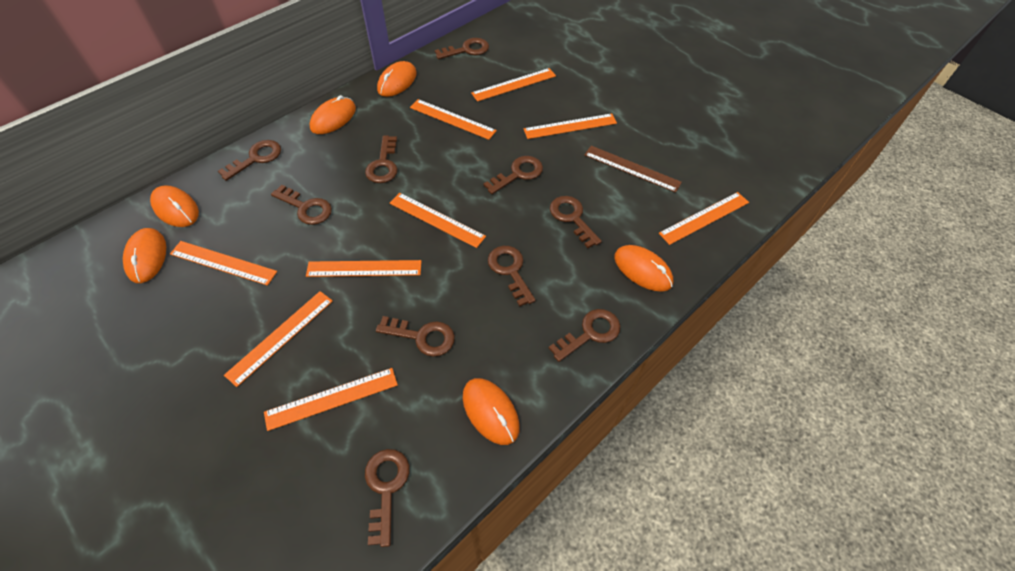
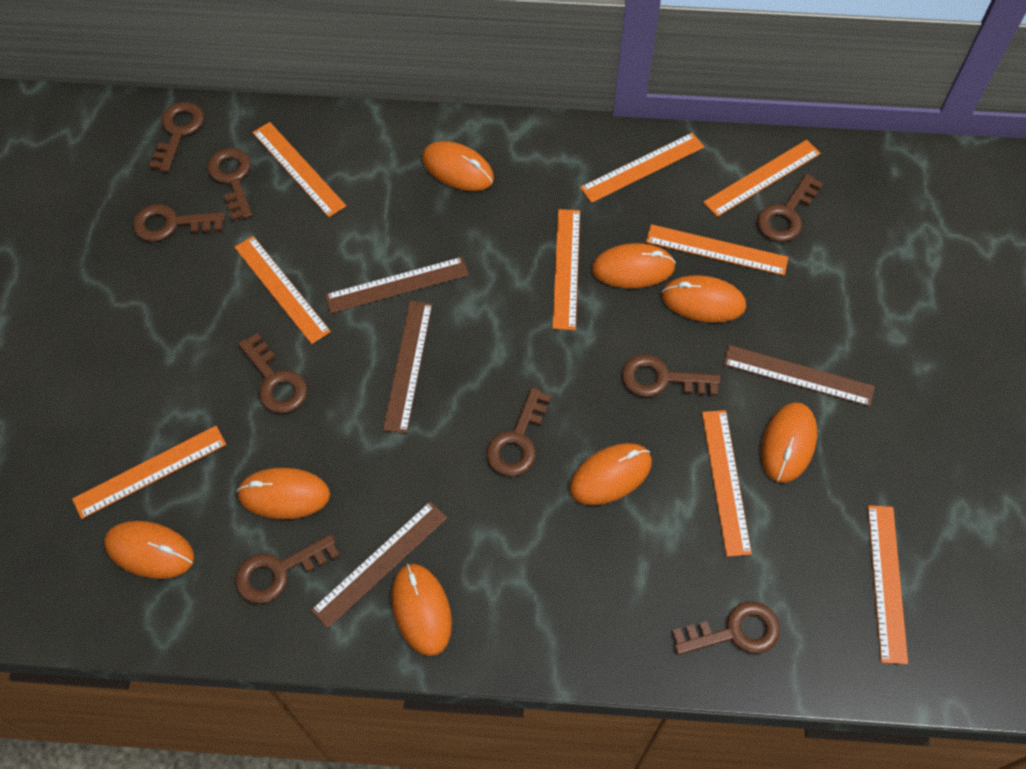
brown key: [218,140,281,181] [271,185,332,225] [365,135,398,183] [365,449,410,547] [376,316,455,357] [435,38,489,59] [484,156,543,194] [488,246,536,306] [549,309,621,362] [550,196,602,248] = 10 -> [133,204,225,242] [149,102,204,172] [207,148,252,221] [235,534,340,604] [238,333,307,413] [487,387,552,476] [622,355,720,397] [672,601,780,655] [757,174,823,242] = 9
brown ruler: [584,146,682,193] = 1 -> [311,501,447,629] [325,257,469,313] [383,301,433,434] [723,345,875,407] = 4
orange mouse: [123,228,166,283] [150,185,199,227] [309,95,356,134] [377,61,417,97] [463,378,520,445] [614,245,673,292] = 6 -> [104,521,194,579] [237,468,330,519] [391,564,452,656] [422,141,494,191] [569,443,652,505] [592,243,676,288] [661,275,746,323] [761,402,817,483] = 8

